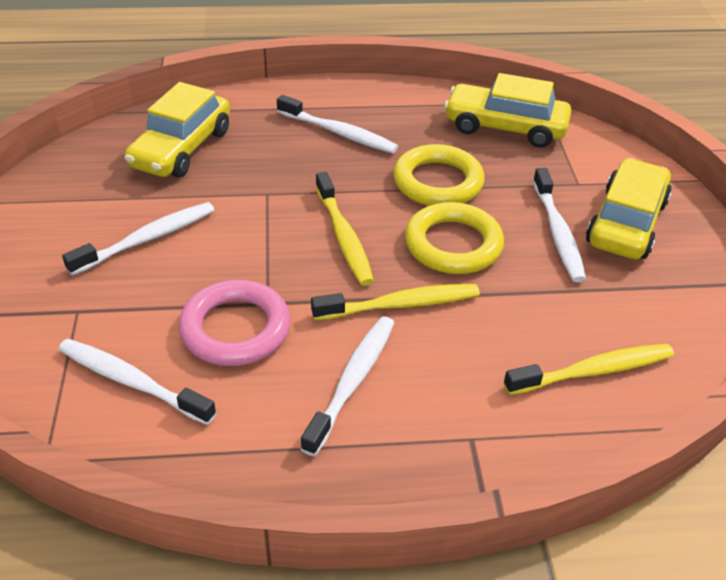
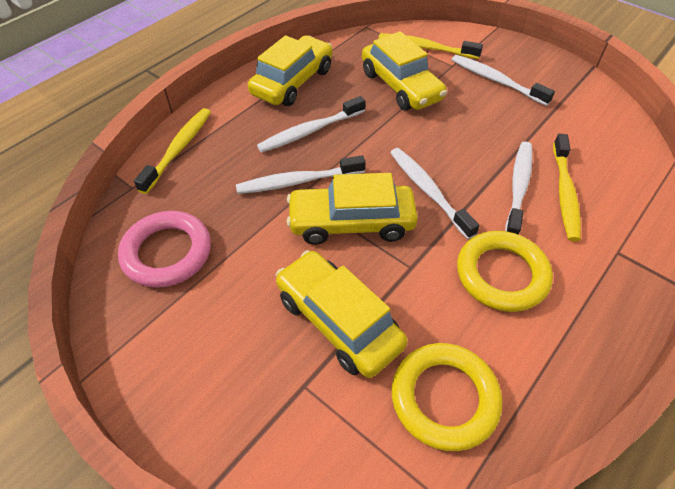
yellow car: [124,82,230,177] [444,73,571,148] [586,158,672,259] = 3 -> [248,35,333,106] [275,250,408,378] [287,173,418,245] [362,31,447,110] = 4

